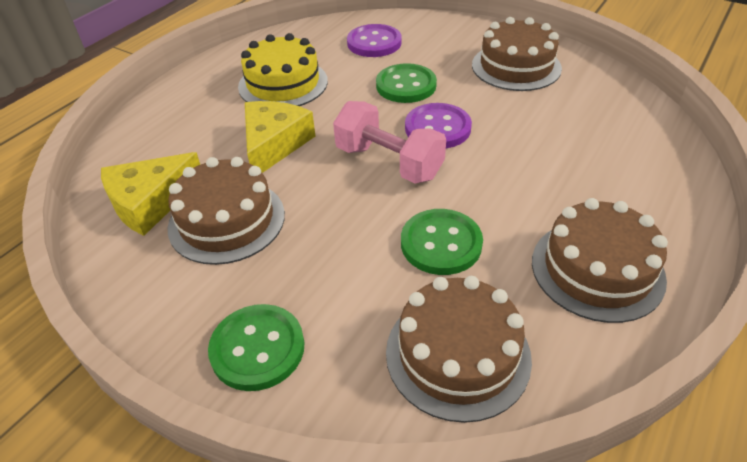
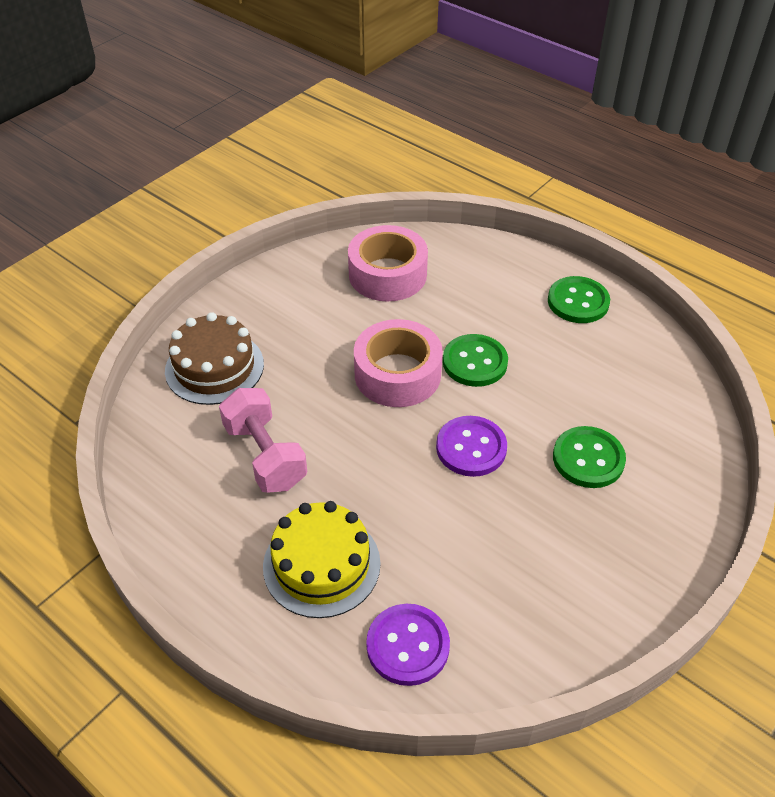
brown cake: [167,157,285,265] [386,276,532,423] [472,17,562,91] [532,198,668,323] = 4 -> [165,312,264,405] = 1
pink tape: none = 0 -> [348,225,428,301] [354,319,443,407] = 2
yellow cheese: [101,152,200,236] [245,101,315,173] = 2 -> none = 0

